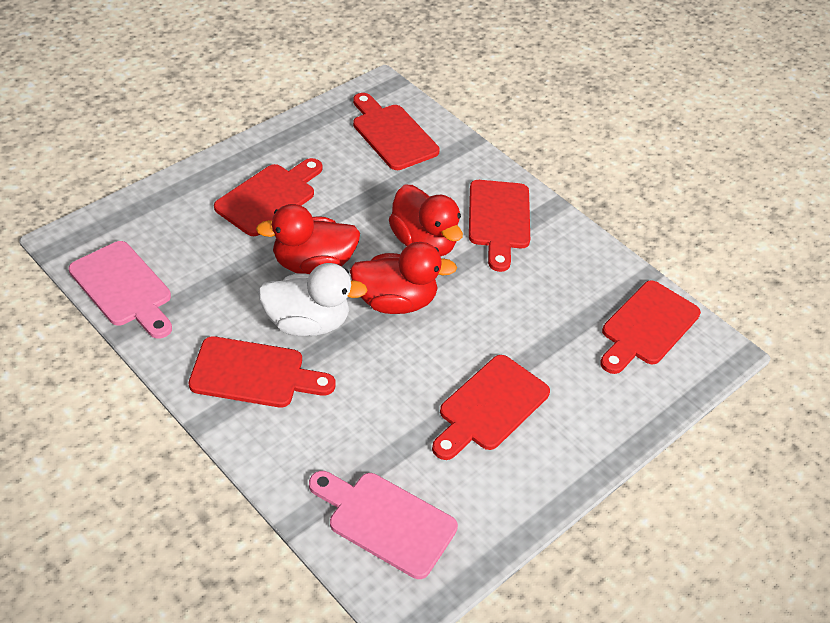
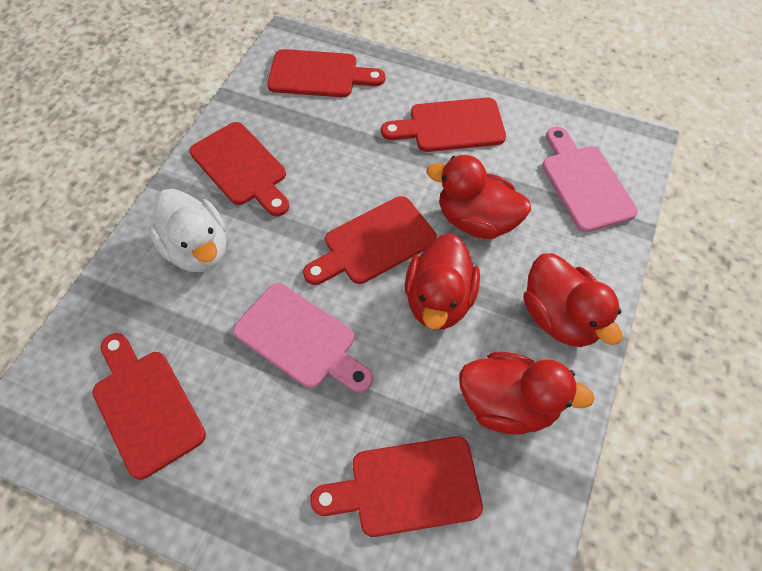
red duck: [256,204,360,274] [350,242,457,314] [389,184,463,256] = 3 -> [405,233,480,330] [427,155,531,239] [459,352,595,435] [523,253,622,347] = 4

